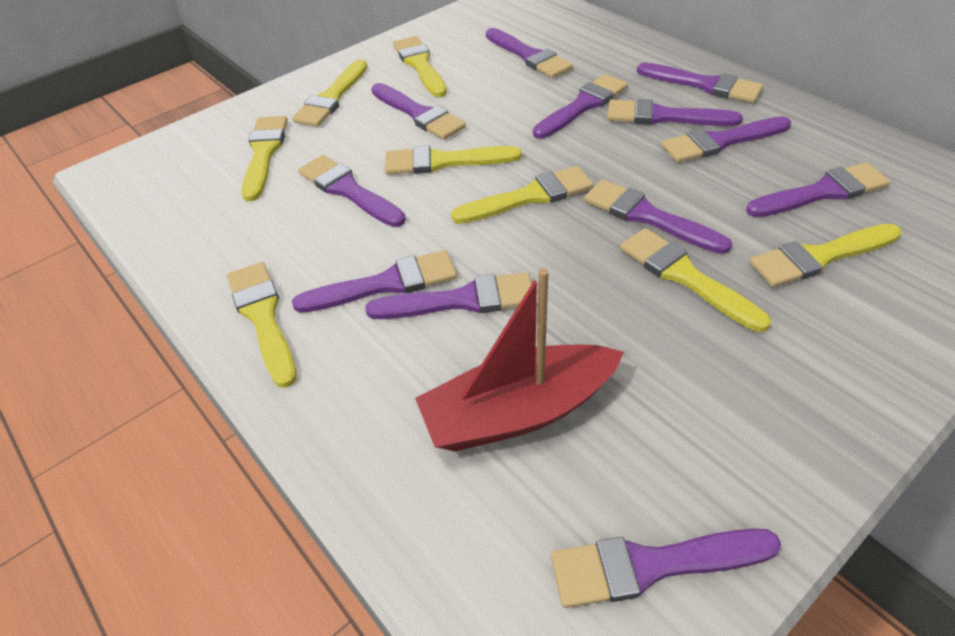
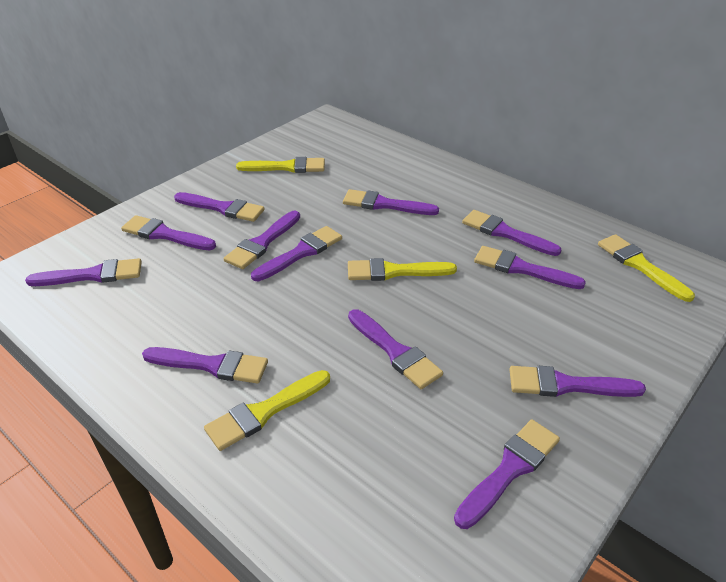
red boat: [415,268,624,451] = 1 -> none = 0
yellow brush: [227,262,297,388] [242,116,288,201] [292,59,367,127] [385,146,522,175] [393,36,447,97] [451,166,593,224] [620,228,771,332] [750,224,902,287] = 8 -> [204,370,330,451] [236,157,325,173] [348,258,457,281] [598,234,695,302] = 4

